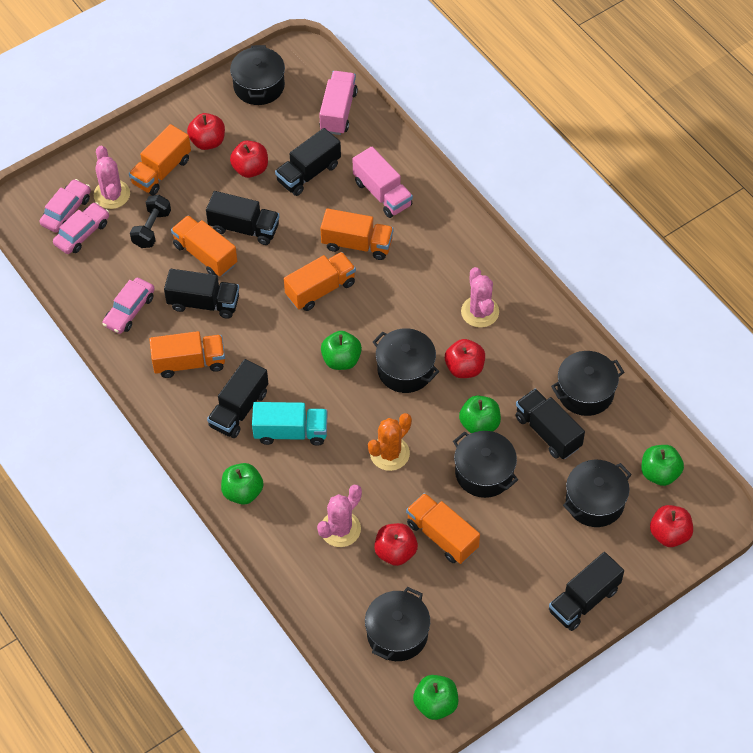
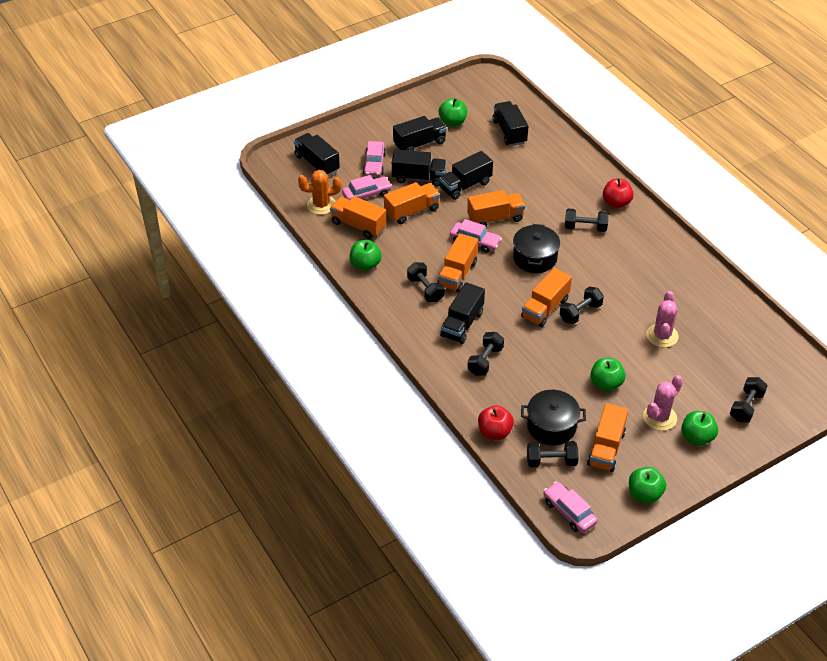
black dumbbell: [130,195,171,248] = 1 -> [407,262,445,302] [467,332,504,376] [527,441,579,467] [560,286,604,324] [565,209,609,232] [730,377,768,422] = 6
black pot: [230,45,285,105] [365,587,430,661] [373,328,439,393] [453,431,518,498] [551,351,624,416] [563,460,632,527] = 6 -> [513,224,560,273] [521,390,586,445] = 2
pink cactus: [94,146,130,209] [317,485,362,547] [461,267,499,328] = 3 -> [643,375,683,431] [646,291,679,348] = 2
pink car: [40,179,91,233] [53,202,109,254] [103,278,155,334] = 3 -> [342,175,392,200] [363,141,386,177] [450,219,502,253] [543,482,598,533] = 4
pink truck: [319,71,358,135] [353,147,413,218] = 2 -> none = 0
red apple: [187,113,225,150] [230,141,268,178] [374,523,418,566] [445,339,485,378] [650,505,693,547] = 5 -> [478,405,514,440] [603,178,634,208] = 2
turquoise truck: [252,402,328,446] = 1 -> none = 0

